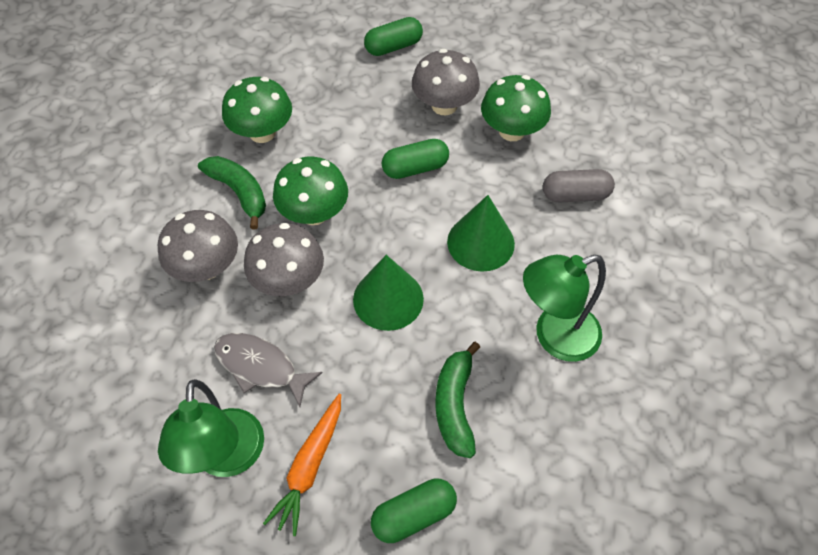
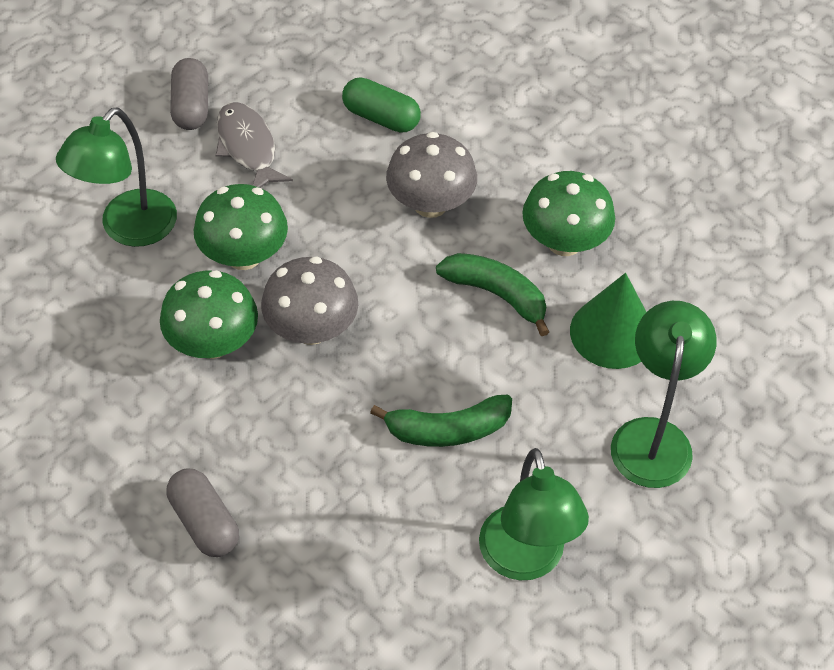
green capsule: [364,17,423,56] [371,478,457,543] [382,139,449,179] = 3 -> [342,77,421,133] = 1
green cone: [353,255,424,331] [447,195,515,271] = 2 -> [570,273,646,369] = 1
green lamp: [158,379,264,477] [523,255,606,362] = 2 -> [56,108,177,247] [479,448,589,580] [611,301,717,488] = 3
grey capsule: [543,169,615,203] = 1 -> [167,469,239,557] [170,58,208,130] = 2
grey mushroom: [158,210,238,282] [244,223,324,296] [412,49,480,115] = 3 -> [261,256,358,345] [386,132,477,218] = 2
orange carrot: [263,394,341,536] = 1 -> none = 0

